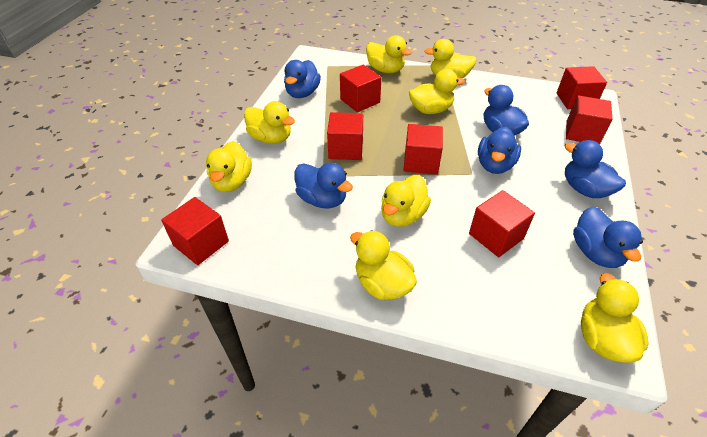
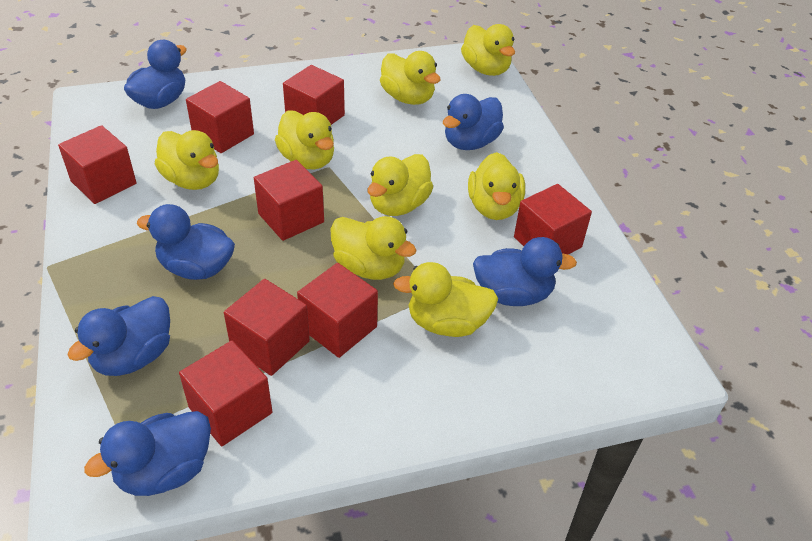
red cube: [161,197,229,265] [327,112,363,160] [340,65,382,112] [403,124,443,175] [469,190,535,257] [557,66,607,109] [566,95,612,145] = 7 -> [58,125,137,204] [179,341,272,446] [186,81,254,153] [224,279,310,376] [254,160,324,241] [283,65,345,125] [297,263,378,358] [514,184,592,255] = 8

